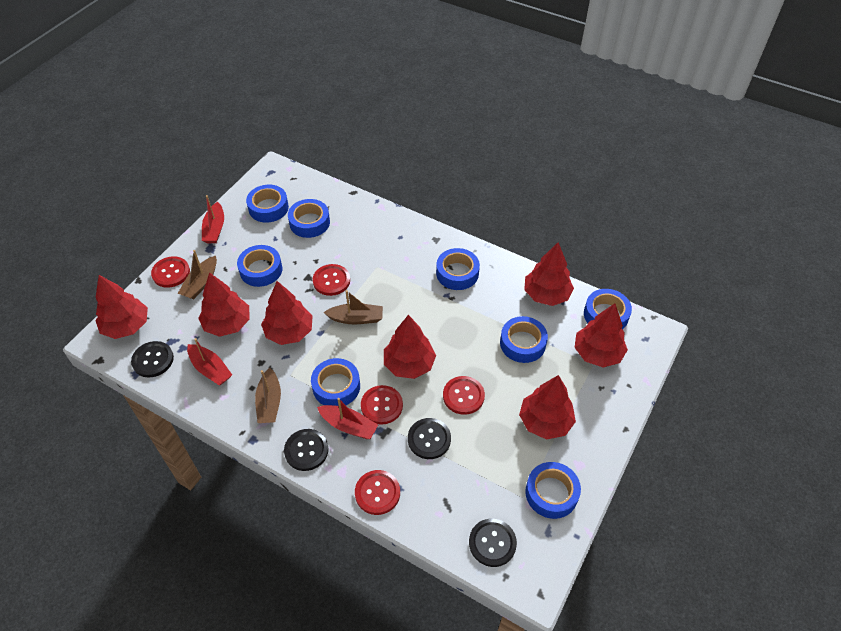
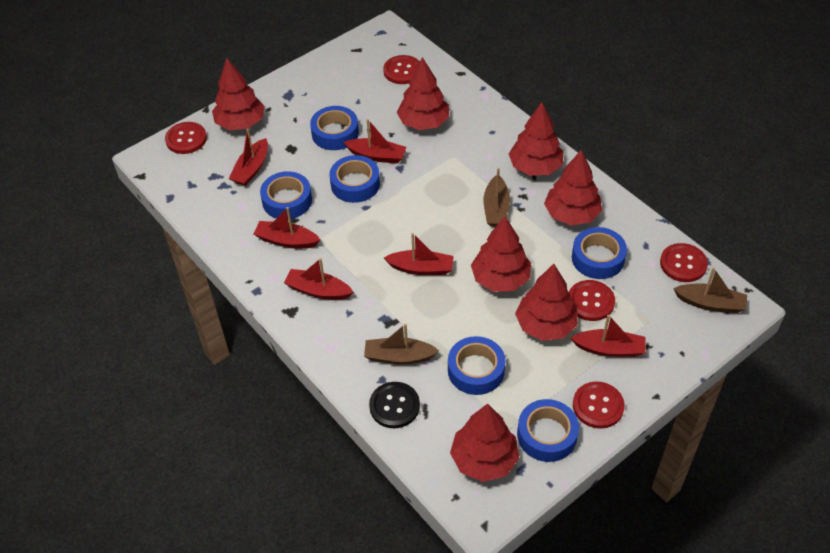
black button: [131,341,174,378] [284,429,329,471] [408,418,451,459] [469,519,517,567] = 4 -> [369,382,420,428] = 1
blue tape: [237,245,282,287] [246,185,289,223] [288,199,330,238] [311,358,360,406] [436,248,480,290] [500,316,548,363] [525,462,581,519] [584,289,632,329] = 8 -> [260,171,312,219] [310,106,359,150] [329,155,380,203] [448,336,506,395] [517,399,579,462] [572,227,627,279] = 6
red boat: [187,338,232,385] [202,195,224,243] [317,398,378,439] = 3 -> [229,129,268,186] [254,207,321,248] [284,258,353,300] [344,119,406,163] [384,233,454,275] [570,314,646,357] = 6

